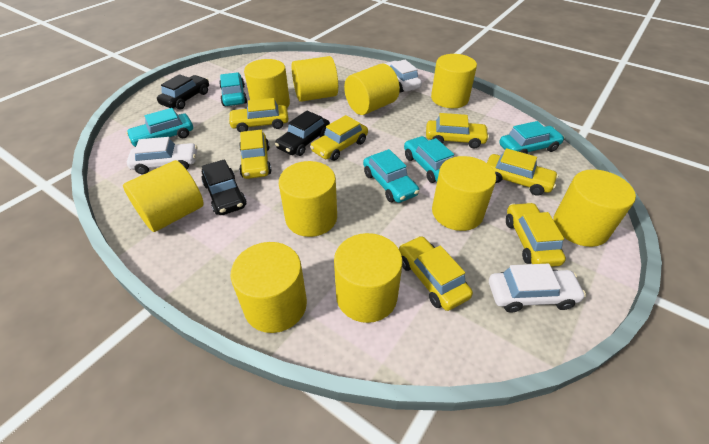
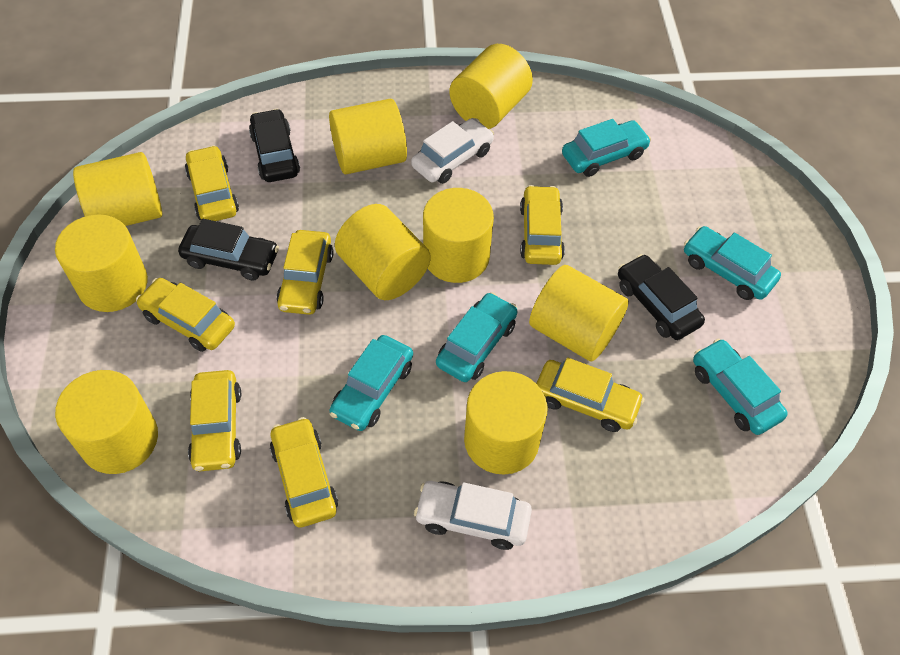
white car: [127,137,197,174] [383,60,422,93] [489,264,586,313] = 3 -> [411,118,494,184] [414,481,532,550] = 2
yellow cylinder: [123,160,204,232] [230,242,307,333] [244,59,290,108] [279,161,337,237] [292,56,338,102] [334,233,403,323] [344,63,400,115] [431,54,477,108] [432,156,496,231] [553,169,636,247] = 10 -> [55,214,148,312] [55,370,158,474] [73,152,162,226] [329,99,407,174] [335,204,431,300] [423,188,494,283] [449,44,533,129] [464,371,547,475] [529,265,629,362] = 9

